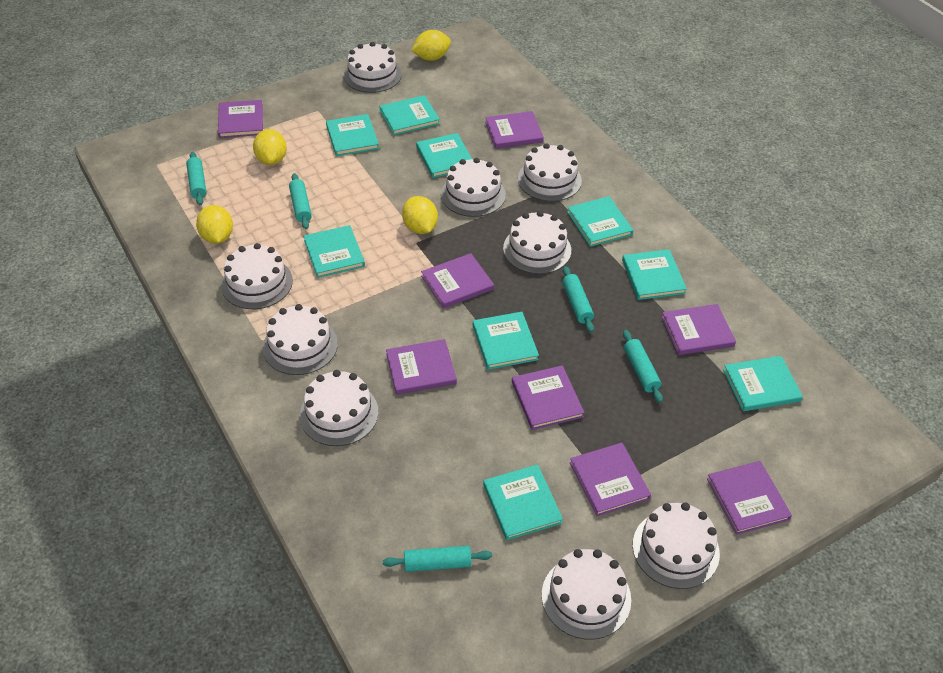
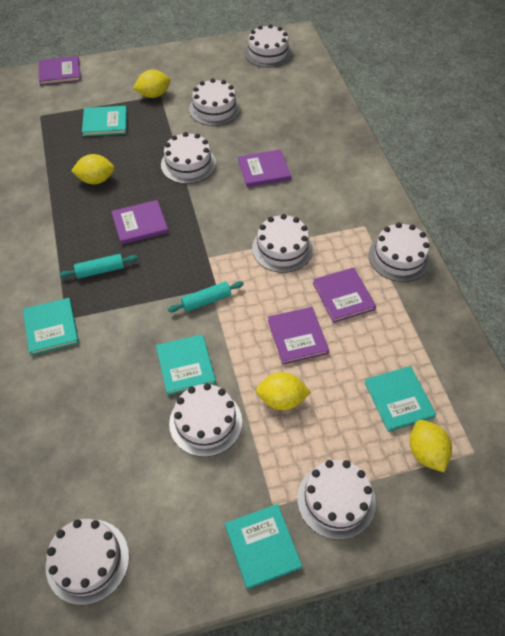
purple book: [218,100,263,138] [386,339,457,395] [421,253,494,308] [485,111,544,149] [512,365,584,430] [570,443,651,516] [662,304,736,355] [707,461,792,535] = 8 -> [39,56,81,86] [111,200,169,245] [238,149,291,187] [268,307,329,364] [313,267,376,323] = 5
turquoise book: [304,225,365,278] [326,114,379,156] [380,95,440,135] [416,133,472,178] [473,312,539,370] [483,465,563,540] [567,196,633,247] [622,249,687,300] [723,356,803,411] = 9 -> [23,298,79,356] [82,106,127,136] [156,334,216,395] [225,504,302,589] [365,366,436,432] = 5
turquoise rolling pin: [186,152,207,205] [289,173,312,229] [383,546,492,572] [562,266,594,332] [623,330,663,403] = 5 -> [60,254,138,279] [168,281,244,312] = 2
white cake: [221,243,293,309] [263,304,338,375] [300,370,378,446] [344,42,402,93] [441,158,506,217] [503,211,571,274] [518,143,582,201] [542,549,631,640] [633,502,720,589] = 9 -> [46,519,129,605] [161,132,216,184] [169,383,242,457] [189,78,241,126] [244,24,292,68] [252,214,313,273] [297,460,376,540] [369,223,431,282] = 8

